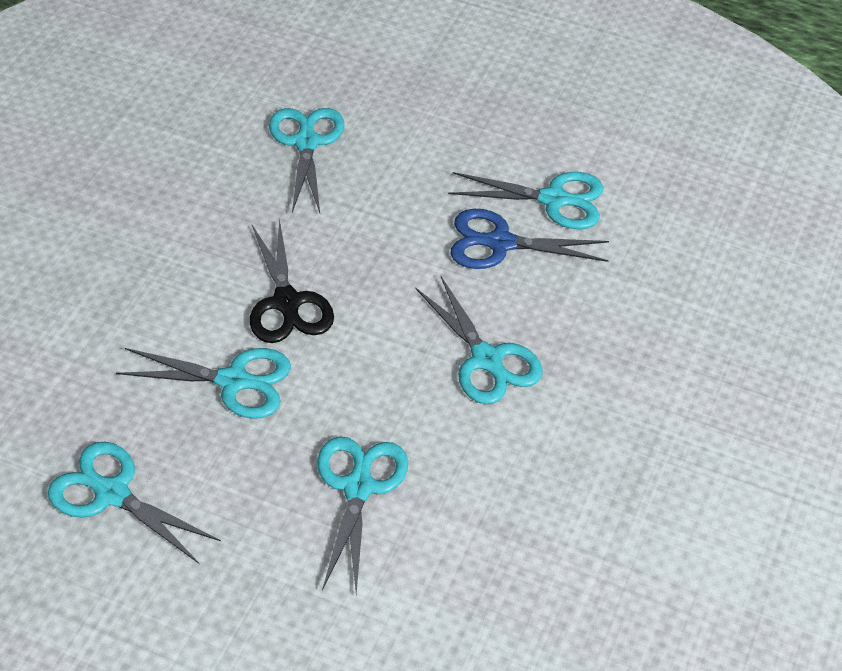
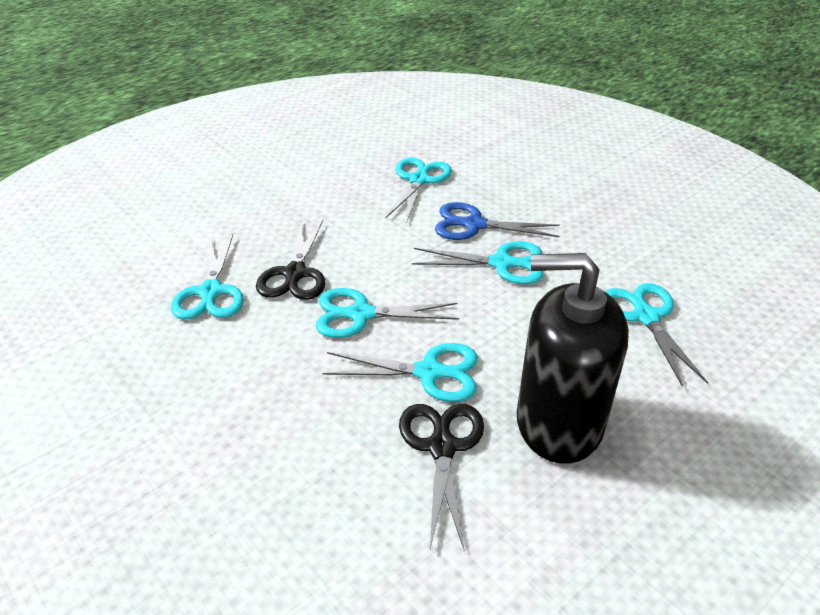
black scissors: [250,218,334,343] = 1 -> [256,220,325,300] [399,404,484,552] = 2
black soap dispenser: none = 0 -> [517,253,629,464] = 1

